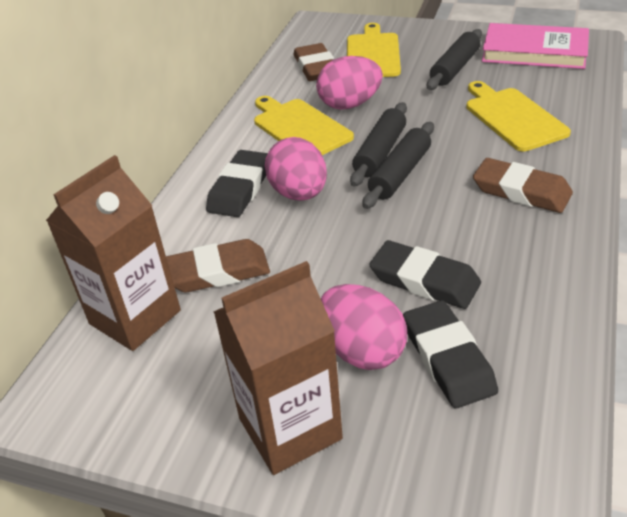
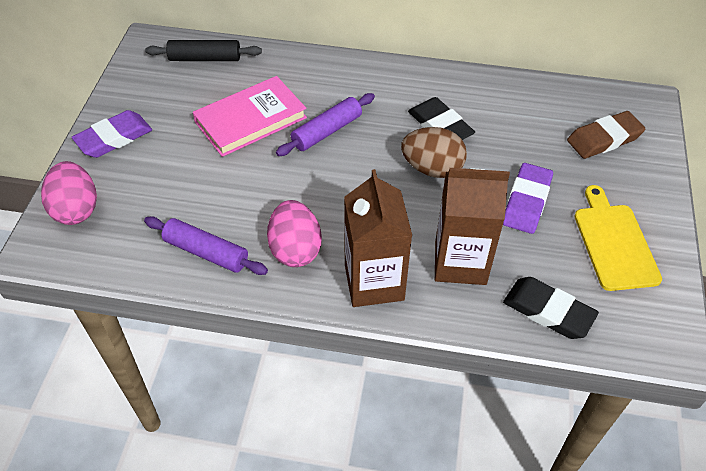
black eraser: [206,150,268,217] [369,240,481,309] [403,300,498,408] = 3 -> [408,97,475,140] [503,277,599,339] = 2
black rolling pin: [350,102,407,187] [363,122,434,209] [427,29,482,90] = 3 -> [145,40,262,61] = 1
brown egg: none = 0 -> [401,127,467,178] = 1
brown eraser: [166,239,270,293] [293,43,334,81] [473,158,573,213] = 3 -> [567,111,645,159] = 1
pink egg: [265,137,327,201] [316,56,383,110] [321,284,407,370] = 3 -> [41,161,97,225] [267,200,322,267] = 2
purple eraser: none = 0 -> [72,110,152,158] [503,163,553,234] = 2
purple rolling pin: none = 0 -> [144,216,268,275] [276,93,375,156] = 2
yellow cutting board: [254,96,354,155] [347,23,401,77] [466,81,571,151] = 3 -> [574,185,662,291] = 1

